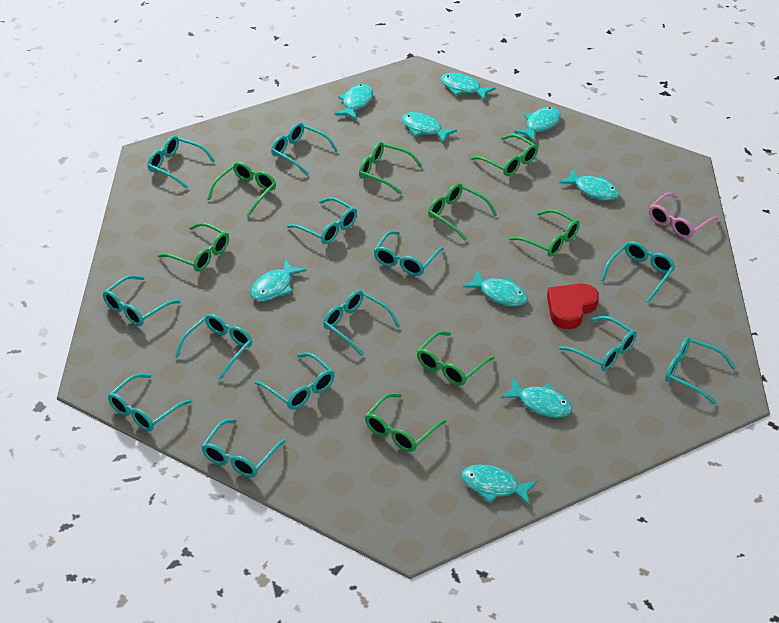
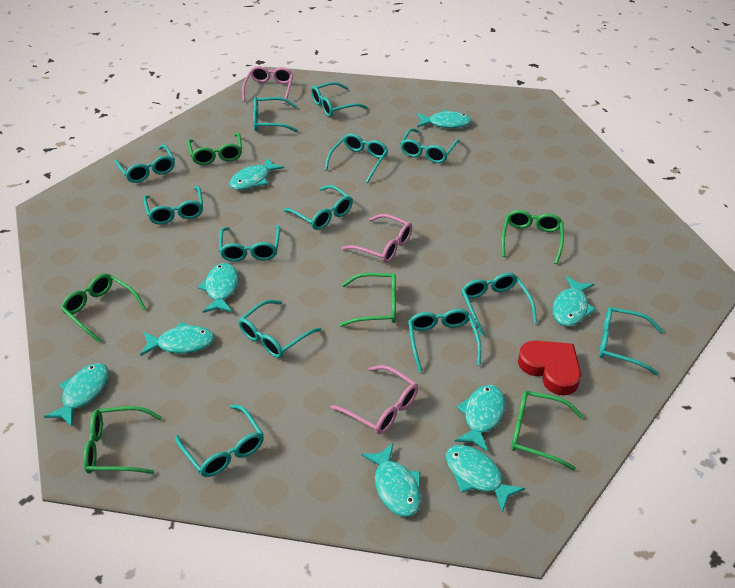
green glasses: [158,223,229,271] [207,162,276,217] [359,142,423,195] [365,393,447,452] [417,331,495,386] [428,183,497,241] [471,134,538,176] [509,209,580,257] = 8 -> [61,274,146,343] [83,406,162,474] [188,132,242,165] [340,273,396,327] [501,210,564,264] [511,391,584,470] = 6
pink glasses: [649,193,718,239] = 1 -> [242,66,293,104] [331,365,418,434] [342,214,412,263] = 3

